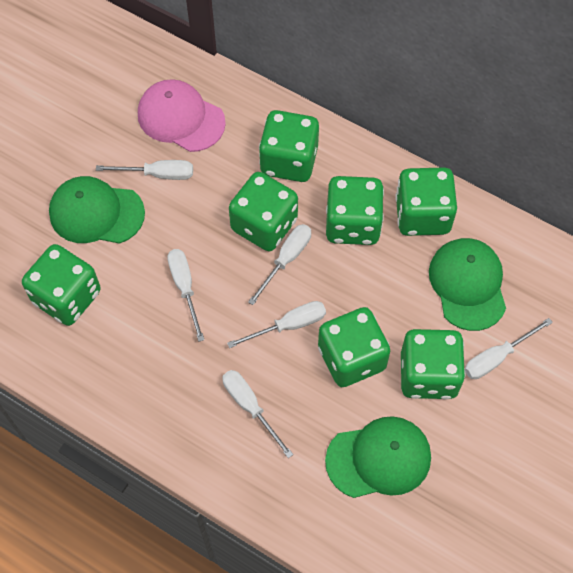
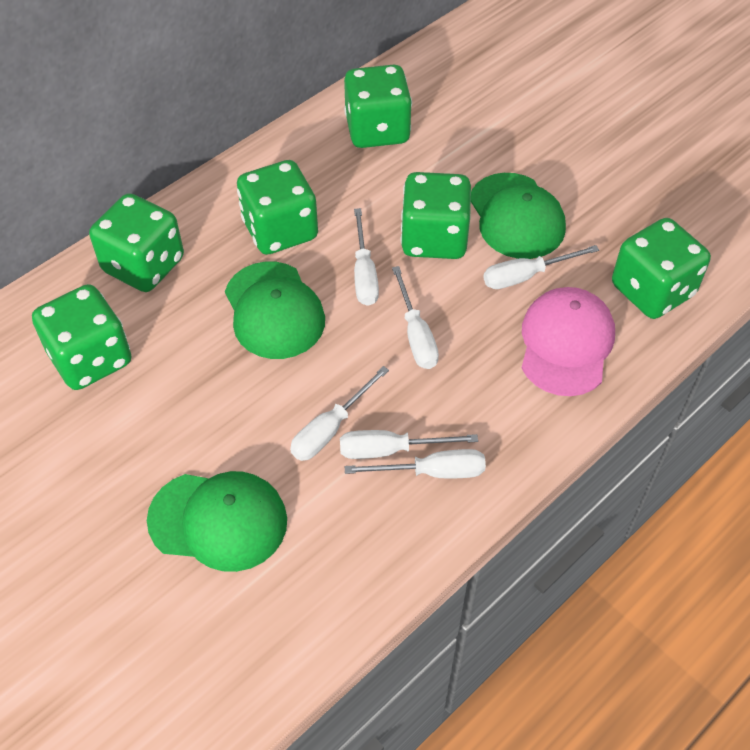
green dice: [22,244,101,326] [229,172,298,251] [259,110,319,182] [318,307,390,387] [326,176,384,245] [395,167,457,236] [401,329,465,400] = 7 -> [32,284,131,390] [89,193,184,292] [237,160,318,255] [344,65,412,148] [400,172,471,259] [612,218,711,319] = 6

